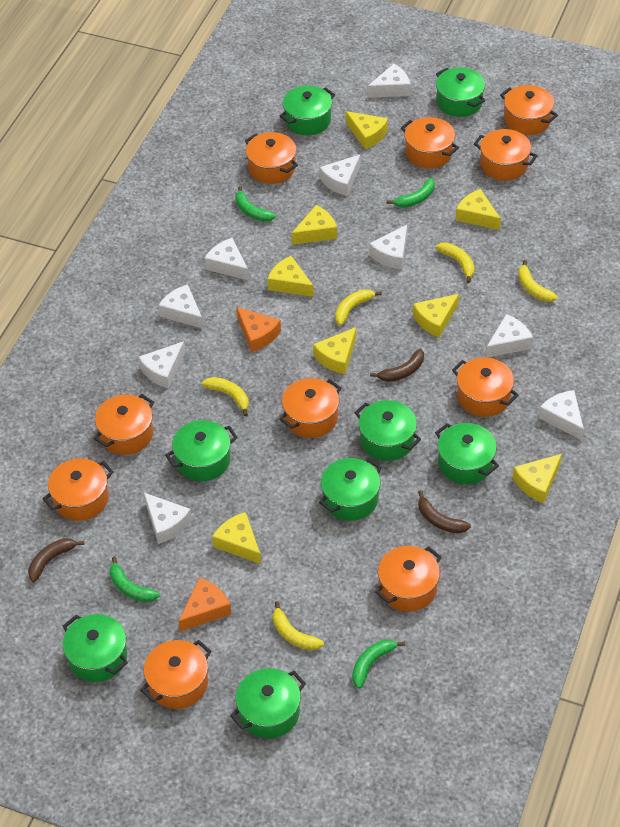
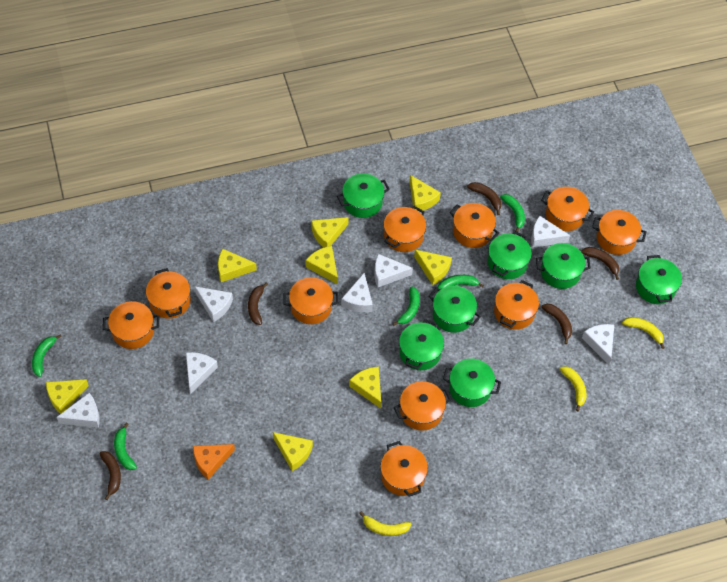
brown banana: [28,538,84,582] [370,349,424,382] [418,490,471,533] = 3 -> [99,451,121,500] [248,282,268,325] [467,182,501,215] [541,304,572,344] [581,247,619,280] = 5
green banana: [110,556,160,602] [235,186,276,222] [352,640,405,689] [387,178,435,208] = 4 -> [32,334,62,377] [114,423,137,470] [392,287,420,326] [437,275,484,292] [500,194,525,232] = 5
green pot: [63,614,128,682] [165,420,238,481] [230,668,306,738] [280,85,335,135] [319,458,382,521] [355,400,421,461] [435,423,499,484] [436,67,485,117] = 8 -> [337,174,390,218] [399,319,444,370] [429,286,481,333] [443,359,501,407] [488,232,532,279] [536,243,591,289] [636,255,682,304] = 7
orange cheese: [178,578,231,632] [236,307,281,352] = 2 -> [193,444,235,480] = 1
white cheese: [138,341,185,389] [144,493,192,544] [158,284,203,329] [204,238,249,280] [320,154,361,196] [368,64,410,98] [369,225,407,269] [486,314,533,358] [539,390,584,440] = 9 -> [56,393,100,428] [186,352,218,394] [195,287,233,322] [341,273,373,312] [374,254,413,287] [531,216,570,248] [582,324,614,365] = 7
yellow banana: [202,377,249,416] [273,601,324,650] [335,289,382,326] [436,243,475,283] [518,260,558,302] = 5 -> [359,511,412,536] [560,366,587,411] [622,317,665,349] = 3

